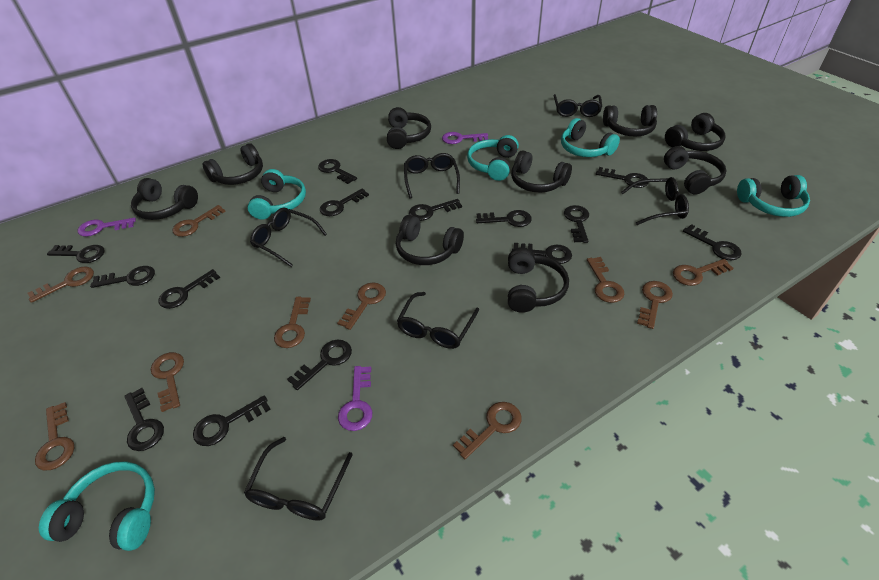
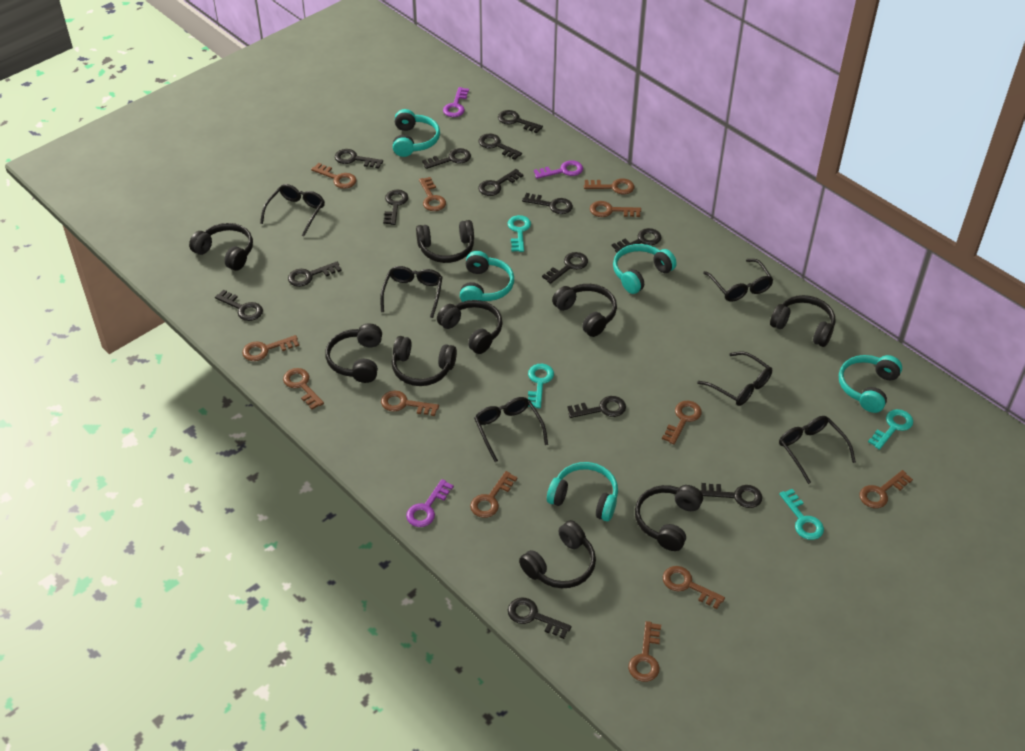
brown key: [27,267,94,303] [35,402,74,470] [151,352,184,412] [172,205,226,237] [274,297,311,348] [337,283,386,330] [453,402,521,459] [587,257,625,303] [637,281,673,329] [673,259,734,286] = 10 -> [242,335,299,361] [283,368,324,409] [311,163,356,189] [381,391,439,416] [419,177,446,211] [470,471,518,518] [584,179,635,194] [590,201,641,217] [628,621,661,682] [662,401,702,444] [663,566,725,609] [860,470,913,508] = 12
turquoise key: none = 0 -> [508,215,531,252] [528,364,554,408] [779,489,824,540] [868,409,913,450] = 4

